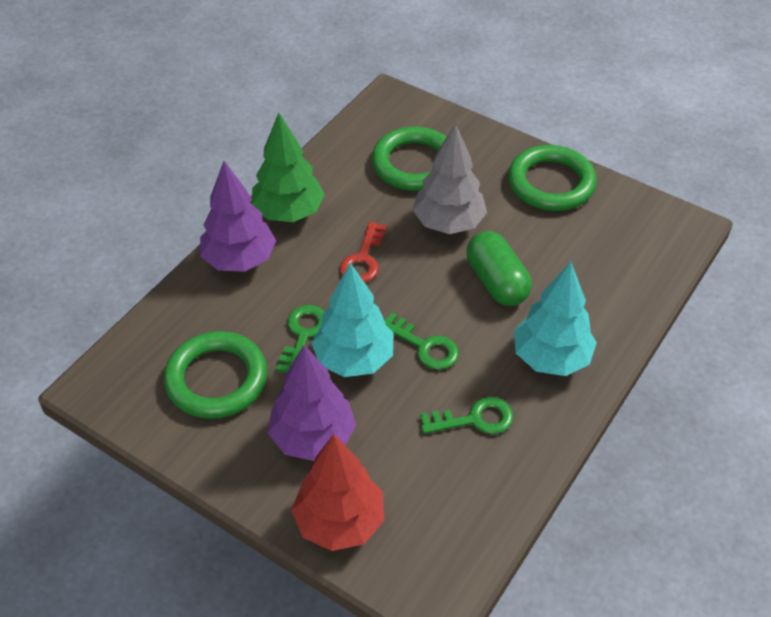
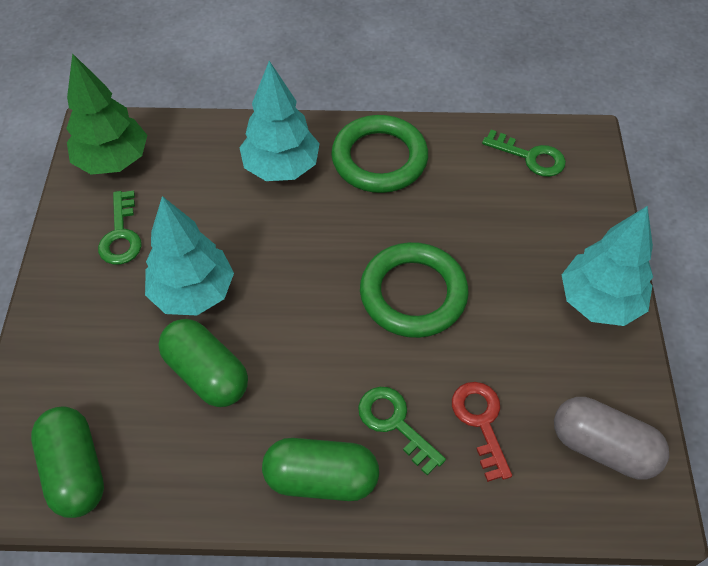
green capsule: [467,231,532,306] = 1 -> [31,406,104,518] [158,319,248,407] [262,438,379,501] = 3
green ring: [164,331,267,419] [372,127,446,191] [508,145,597,211] = 3 -> [331,115,428,193] [360,242,469,338] = 2
grey capsule: none = 0 -> [554,397,669,479] = 1
grey tree: [412,123,487,234] = 1 -> none = 0
purple tree: [200,161,276,272] [268,345,356,461] = 2 -> none = 0
red tree: [291,434,384,551] = 1 -> none = 0
turquoise tree: [311,263,393,377] [514,262,597,376] = 2 -> [145,196,234,315] [239,61,320,181] [562,206,653,326] = 3

